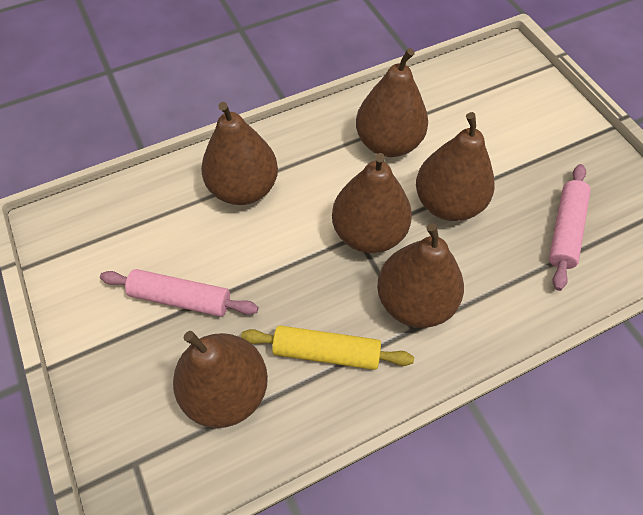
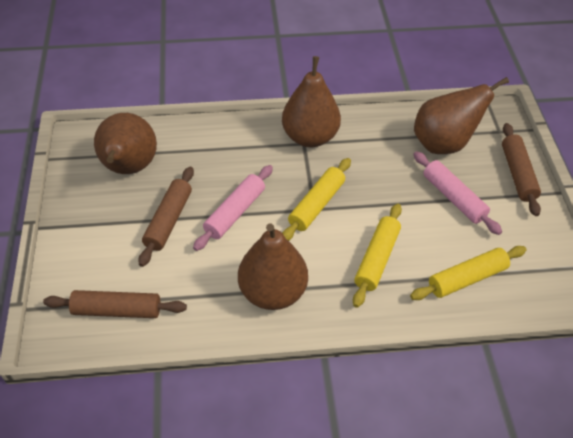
brown pear: [173,331,268,428] [201,102,278,205] [332,153,412,253] [356,48,428,157] [377,223,464,328] [416,112,495,221] = 6 -> [94,113,157,174] [238,224,308,310] [282,56,341,147] [414,77,509,154] = 4
brown rolling pin: none = 0 -> [43,290,187,318] [138,167,194,267] [502,123,541,216] = 3
yellow rolling pin: [241,325,414,370] = 1 -> [282,158,351,241] [353,203,402,308] [410,246,526,300] = 3

